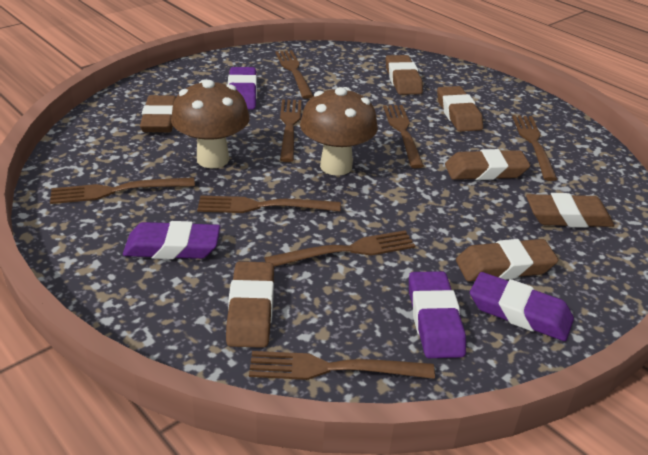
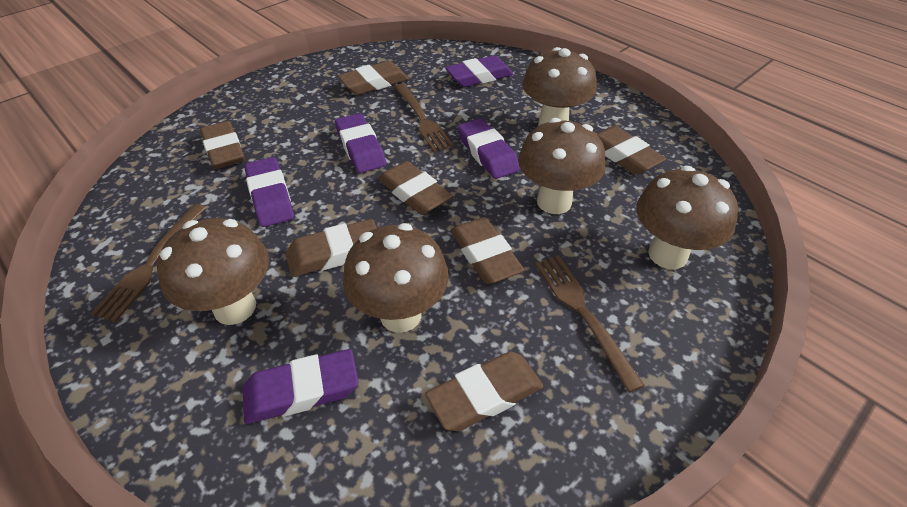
brown fork: [50,177,195,204] [197,195,341,213] [249,351,435,380] [264,230,415,267] [275,50,313,99] [280,99,301,162] [383,105,424,168] [512,115,557,181] = 8 -> [91,204,207,322] [394,83,454,152] [535,255,645,392] = 3
brown mushroom: [171,79,250,168] [300,87,378,176] = 2 -> [157,218,269,325] [343,223,449,333] [518,118,605,214] [522,47,597,126] [636,166,738,269] = 5
purple eraser: [123,221,220,259] [228,67,257,110] [409,271,466,358] [470,272,574,341] = 4 -> [243,349,359,424] [244,157,294,227] [335,113,386,173] [445,55,513,87] [458,118,520,179] = 5

